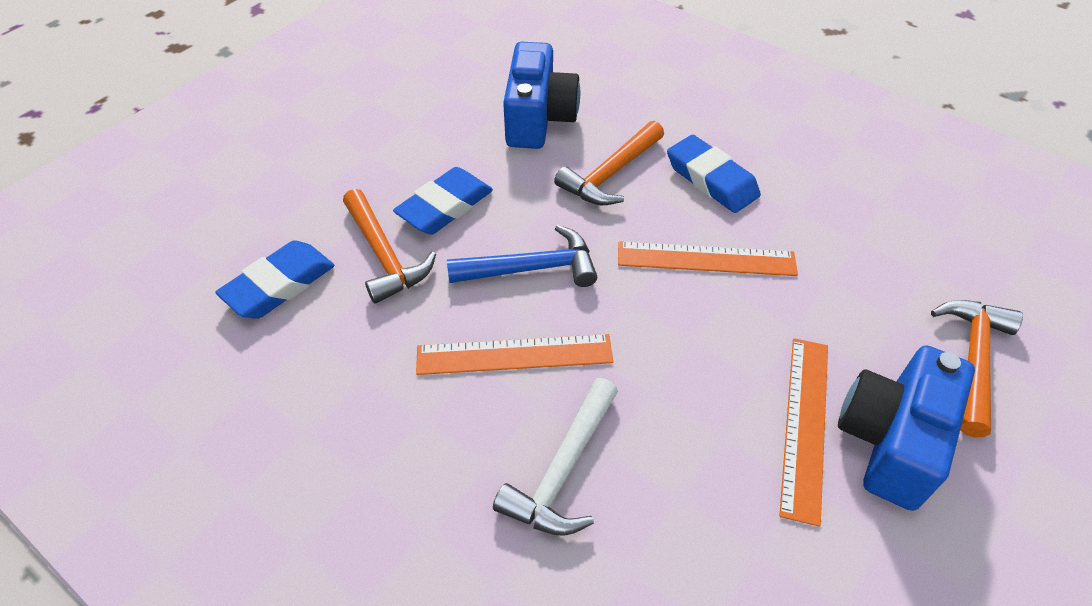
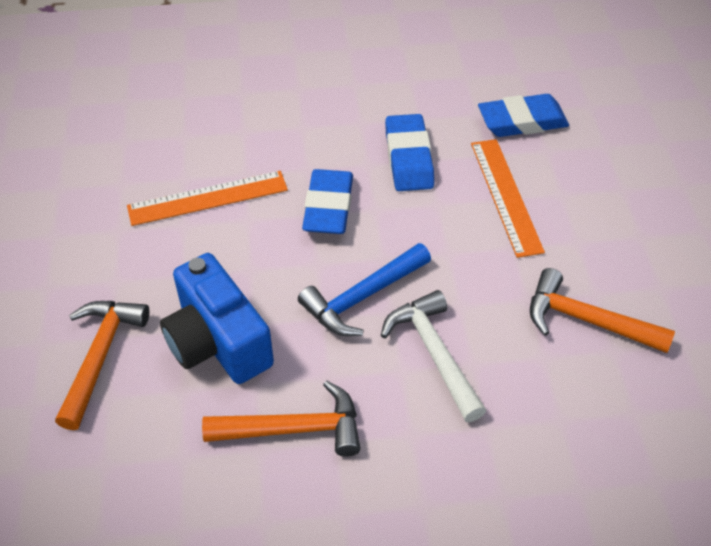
blue camera: [503,42,580,149] [838,345,975,511] = 2 -> [160,253,274,384] = 1
orange ruler: [416,334,613,375] [618,241,798,276] [779,338,828,527] = 3 -> [127,171,288,226] [471,139,545,258] = 2

